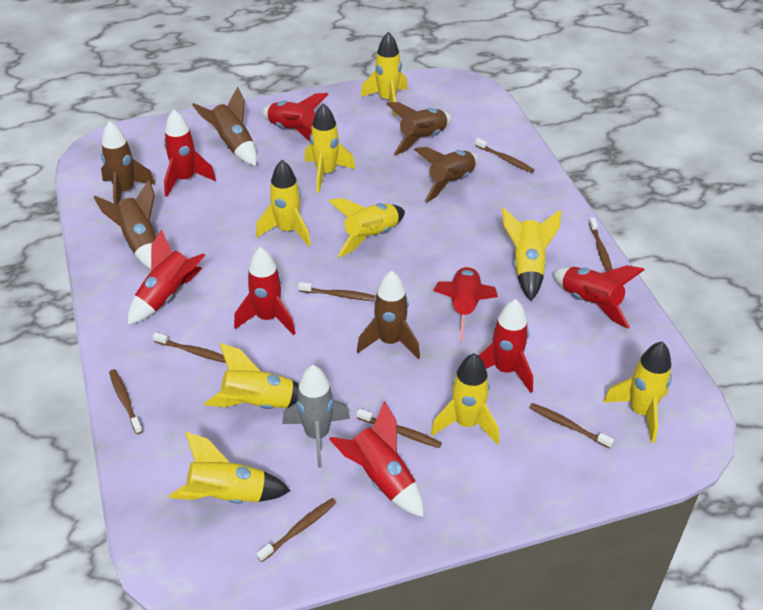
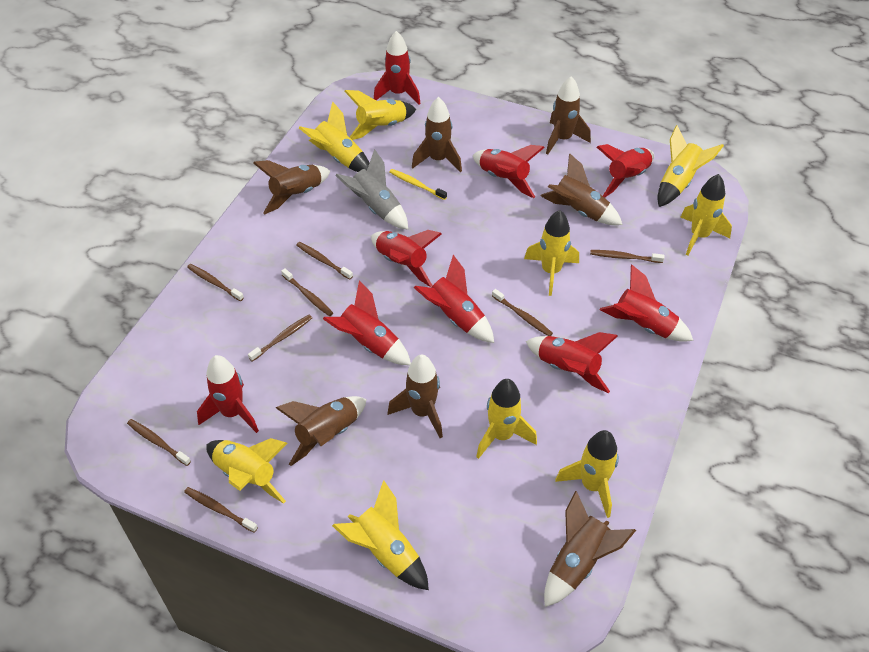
brown rocket: [94,180,156,269] [101,121,156,204] [192,87,257,166] [357,271,420,359] [386,102,452,155] [414,147,478,203] = 6 -> [253,160,330,214] [276,396,367,466] [388,354,443,438] [412,97,462,172] [541,153,623,225] [544,491,636,607] [546,76,591,155] = 7
red rocket: [128,229,205,325] [164,109,216,197] [234,247,296,335] [262,93,329,141] [329,401,424,517] [433,266,498,341] [479,299,533,393] [552,265,645,329] = 8 -> [197,355,259,433] [323,280,411,365] [371,230,442,287] [374,31,421,105] [414,255,494,343] [473,145,545,198] [526,332,618,393] [597,144,654,198] [600,264,694,342] = 9
yellow toothbrush: none = 0 -> [390,169,447,200] = 1

